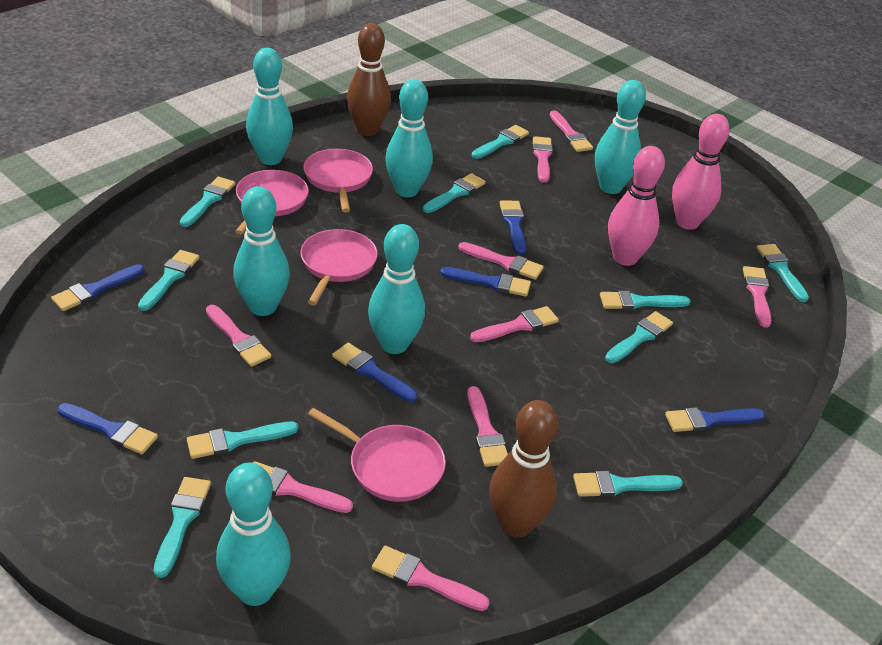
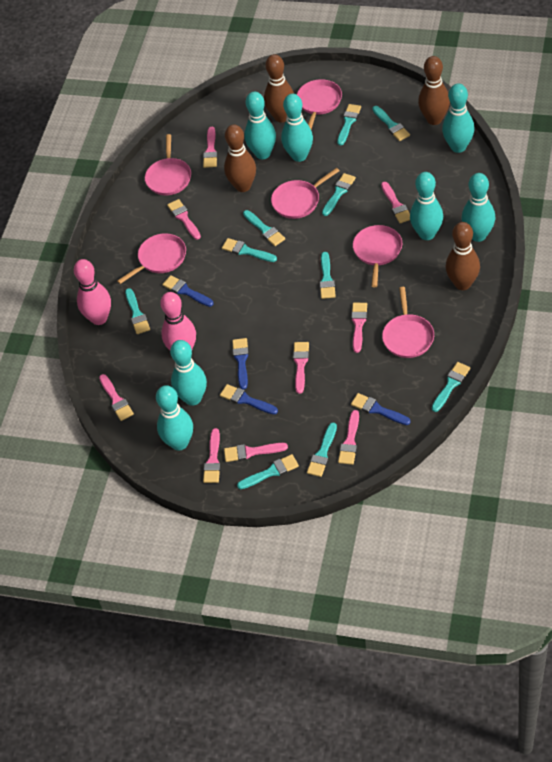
blue brush: [51,264,144,311] [58,403,158,454] [332,343,418,402] [440,267,531,297] [500,200,526,255] [665,407,765,432] = 6 -> [162,275,214,307] [220,384,278,414] [232,338,249,390] [351,393,411,425] = 4
brown bowling pin: [347,23,391,136] [489,400,559,538] = 2 -> [224,125,256,192] [264,54,294,123] [418,56,450,125] [446,222,480,290] = 4
pink pan: [235,170,309,235] [300,229,378,306] [303,149,373,212] [308,408,446,502] = 4 -> [117,234,186,284] [145,134,191,195] [271,168,340,219] [297,79,342,129] [353,225,402,287] [382,287,434,358] = 6
turquoise bowling pin: [216,463,291,606] [233,186,290,316] [246,48,293,165] [368,224,425,354] [385,79,433,197] [595,80,646,194] = 6 -> [156,385,193,451] [170,340,207,406] [244,91,276,159] [281,94,313,162] [410,172,443,240] [442,84,475,153] [462,173,495,242] = 7

